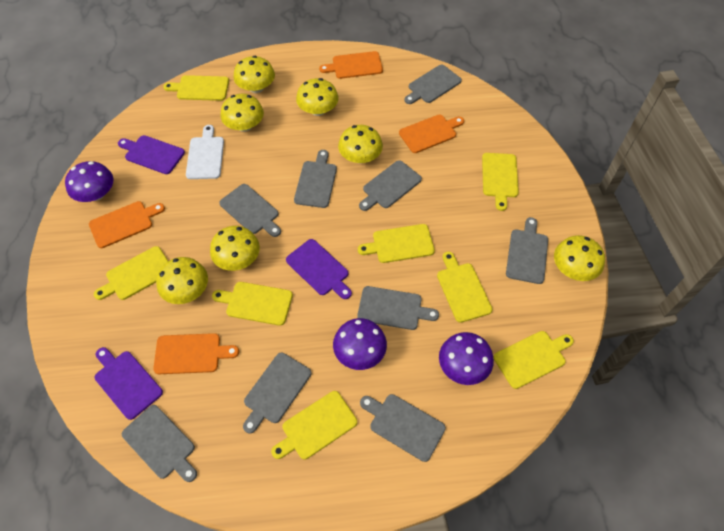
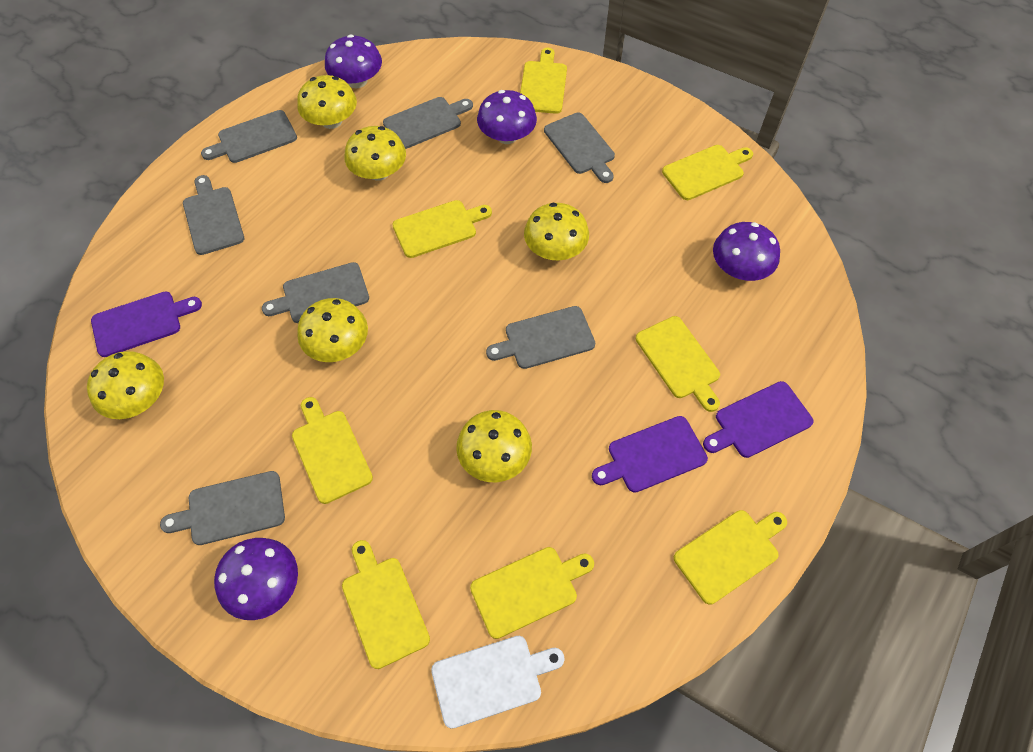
grey cutting board: [122,405,197,482] [219,184,281,237] [243,353,311,434] [294,150,337,208] [357,286,439,330] [359,160,422,211] [360,394,446,462] [404,65,462,104] [506,217,548,284] = 9 -> [160,471,285,545] [183,175,244,255] [201,110,297,163] [262,262,369,323] [383,97,473,149] [486,306,595,369] [544,113,615,183] = 7
orange cutting board: [89,201,165,248] [153,333,239,374] [319,51,383,79] [399,115,464,153] = 4 -> none = 0
purple mushroom: [65,161,114,202] [333,318,387,370] [439,332,494,385] = 3 -> [214,538,298,620] [325,34,382,88] [477,90,537,144] [713,222,780,281] = 4
yellow mushroom: [156,257,208,304] [210,226,260,271] [220,94,264,132] [233,56,275,93] [296,78,338,116] [338,125,383,163] [554,235,605,281] = 7 -> [87,351,164,419] [297,75,357,129] [297,298,368,362] [344,126,406,181] [456,410,532,482] [524,203,589,260] = 6

